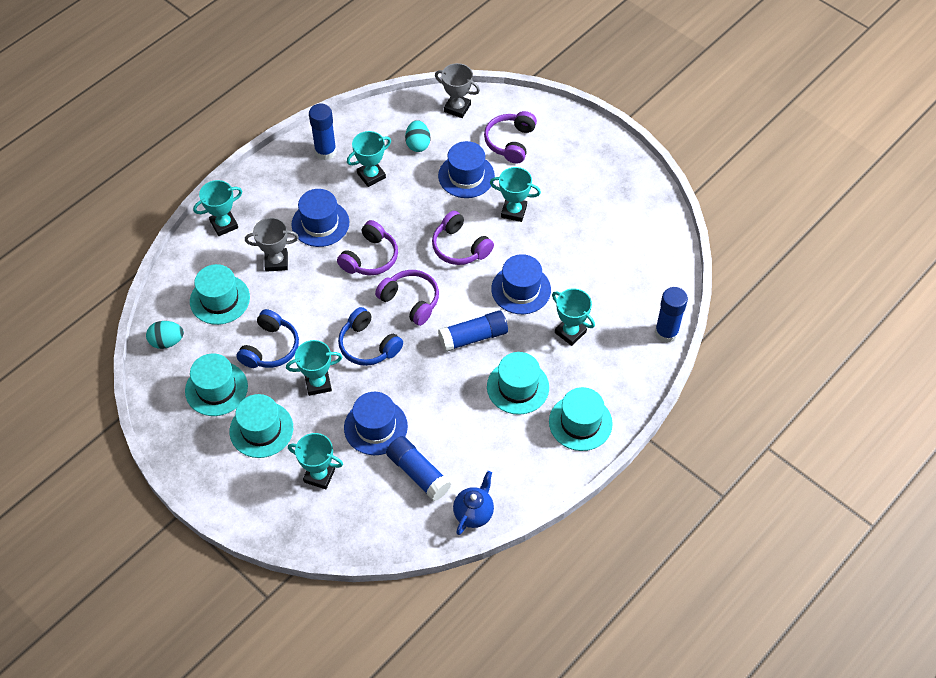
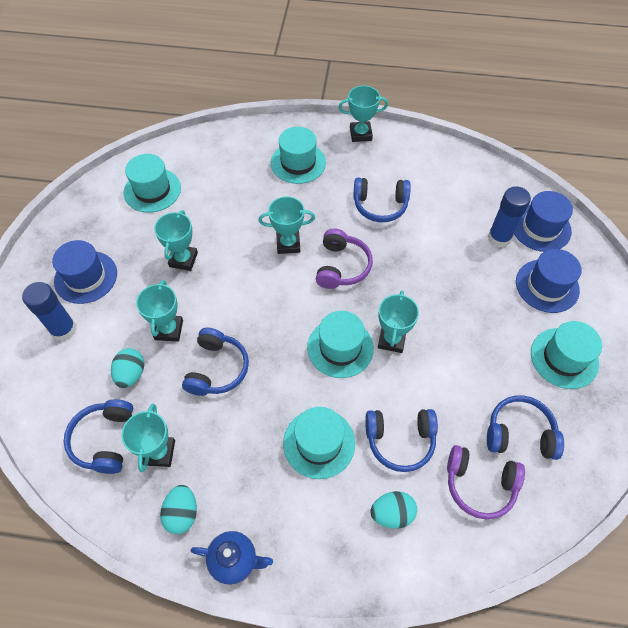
blue glue stick: [309,104,337,160] [386,436,451,501] [438,310,508,352] [655,287,688,343] = 4 -> [22,282,77,341] [488,186,531,248] = 2
blue hat: [291,189,349,247] [344,392,408,455] [438,141,495,198] [491,254,551,314] = 4 -> [52,240,117,304] [514,191,573,252] [516,249,581,313] = 3
blue headphones: [236,309,299,368] [338,307,403,366] = 2 -> [64,399,133,474] [182,328,249,396] [353,178,411,222] [365,409,438,472] [487,395,564,460] = 5
grey trophy: [245,218,299,272] [435,63,480,118] = 2 -> none = 0
purple headphones: [337,220,398,275] [375,270,439,326] [432,211,494,265] [484,111,537,163] = 4 -> [316,229,373,289] [447,445,525,519] = 2
turquoise egg: [146,321,184,349] [405,120,430,152] = 2 -> [111,348,144,388] [160,485,197,534] [370,491,417,529] = 3

